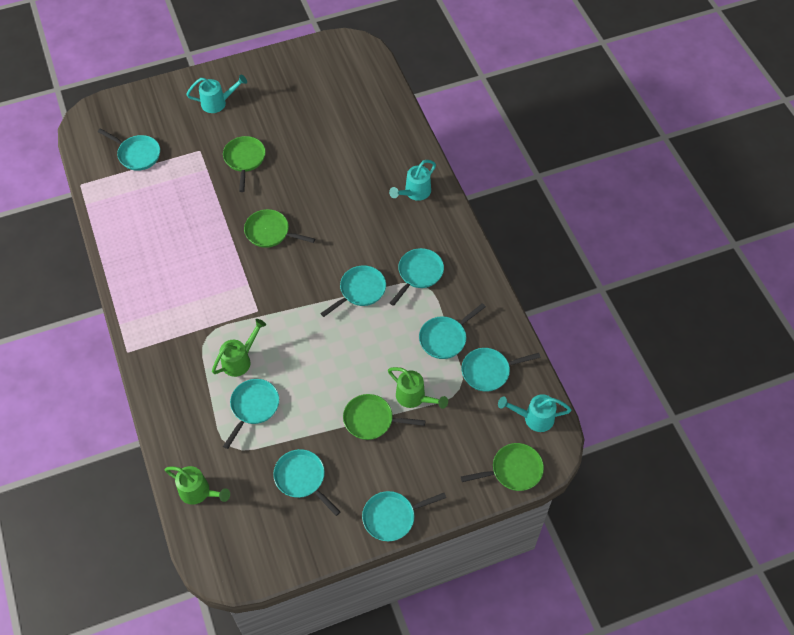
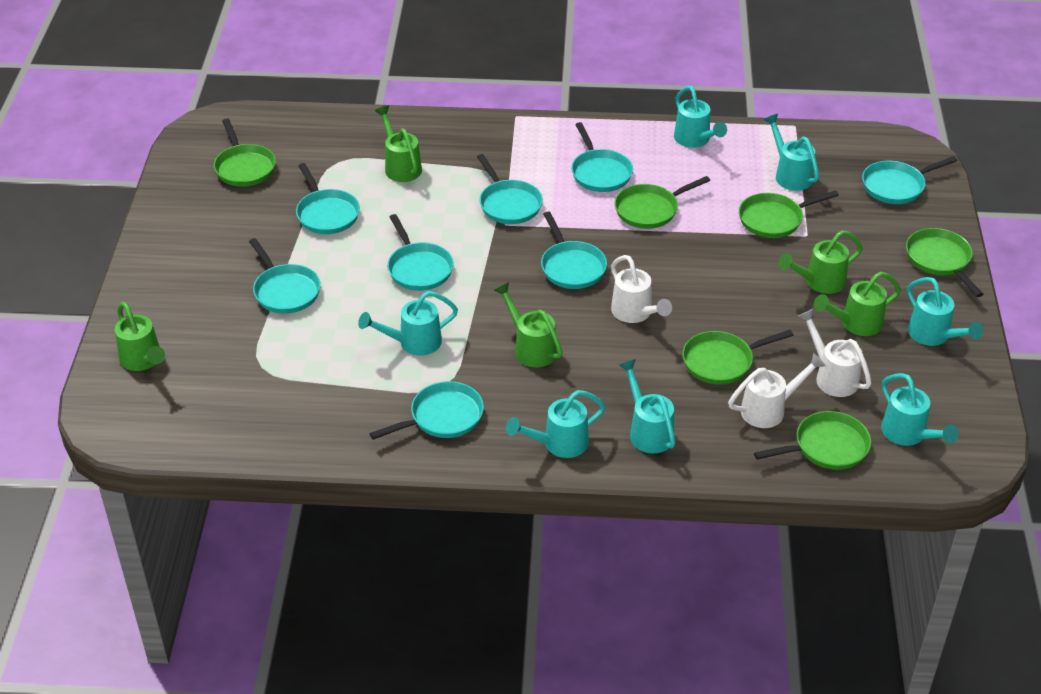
green pan: [223,136,266,192] [244,209,315,248] [343,394,426,440] [461,443,544,491] = 4 -> [214,118,276,187] [614,176,710,229] [682,330,793,385] [739,190,839,238] [754,411,871,470] [906,228,983,297] = 6
green watering can: [165,466,230,505] [212,319,266,377] [388,367,448,409] = 3 -> [115,302,165,371] [375,105,422,182] [494,282,563,367] [778,230,863,294] [814,272,901,336] = 5
turquoise watering can: [186,75,247,113] [389,160,436,201] [498,394,571,432] = 3 -> [358,291,458,356] [506,390,605,458] [619,359,676,453] [674,86,727,148] [764,114,819,191] [881,373,959,446] [907,277,983,346] = 7
white watering can: none = 0 -> [611,255,672,323] [728,353,826,428] [797,309,872,397] = 3

